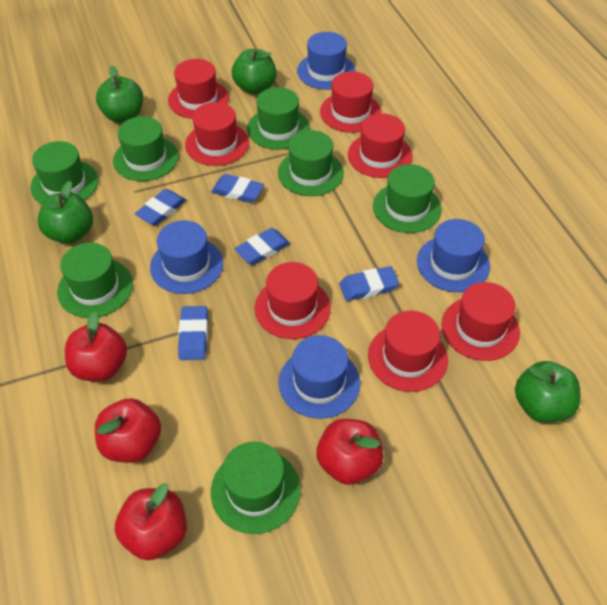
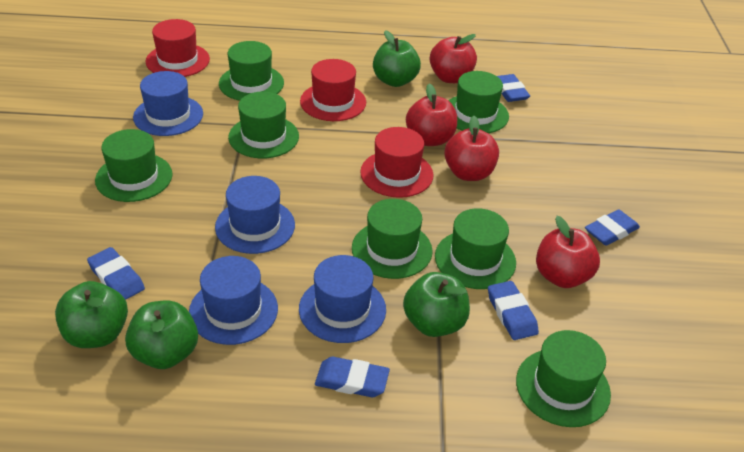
red hat: [168,59,229,119] [185,102,249,166] [254,262,331,339] [320,71,382,133] [348,113,413,178] [368,310,448,392] [441,282,520,361] = 7 -> [145,19,210,77] [300,59,366,121] [360,127,433,198] = 3

